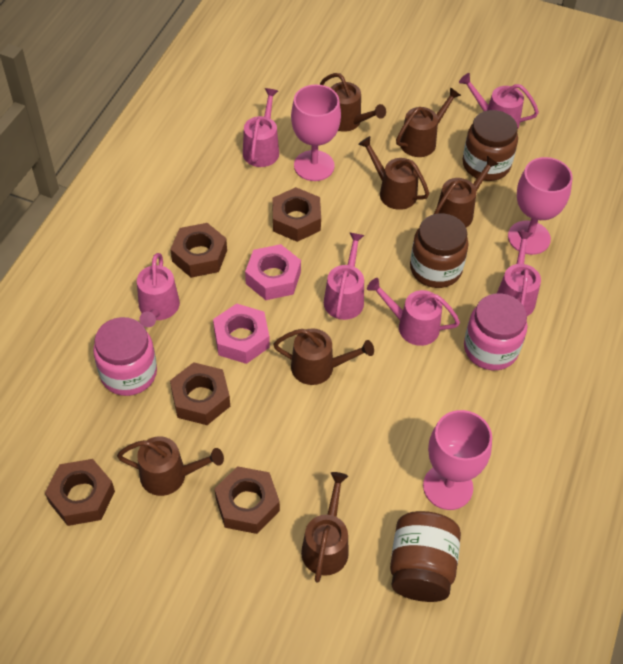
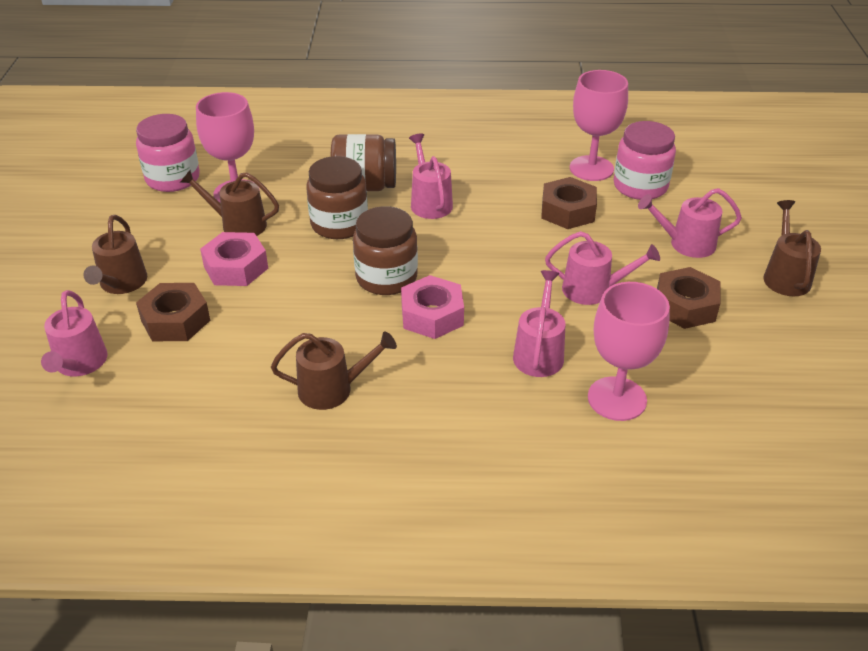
brown nut: [45,459,115,526] [170,223,227,278] [170,362,230,425] [215,466,280,534] [272,187,321,242] = 5 -> [136,283,211,341] [541,177,597,229] [657,267,721,329] = 3
brown watering can: [117,436,224,496] [273,328,374,385] [301,472,349,583] [320,73,386,132] [358,136,429,210] [396,87,461,157] [433,156,498,227] = 7 -> [83,215,147,294] [180,170,279,236] [271,331,397,410] [763,200,821,296] = 4
pink watering can: [137,253,180,327] [243,88,279,167] [324,232,364,320] [367,278,460,346] [459,73,539,128] [497,231,541,316] = 6 -> [41,290,108,376] [409,134,453,219] [513,270,565,377] [545,231,660,305] [638,188,742,258] = 5

